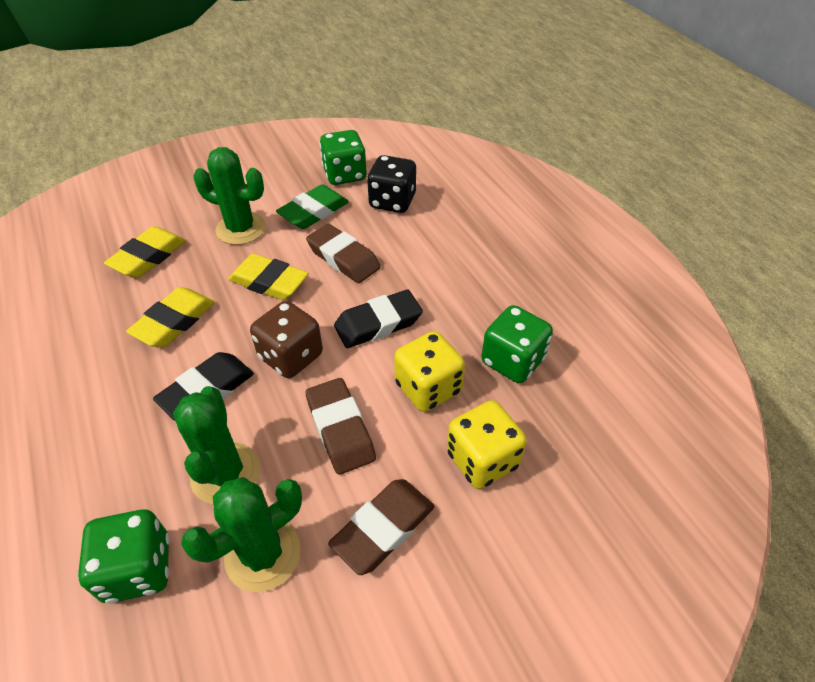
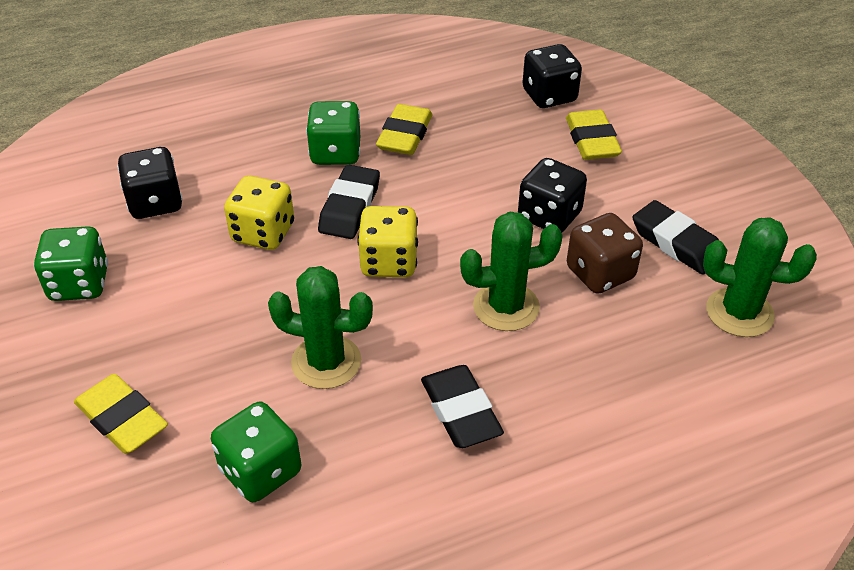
black dice: [367,155,416,213] = 1 -> [117,147,183,219] [518,158,587,233] [522,44,582,108] = 3
black eraser: [153,352,254,420] [334,290,423,348] = 2 -> [318,165,380,239] [421,365,504,448] [632,200,719,275] = 3
brown eraser: [306,224,381,283] [306,378,376,475] [328,479,435,575] = 3 -> none = 0
green eraser: [276,184,349,229] = 1 -> none = 0

